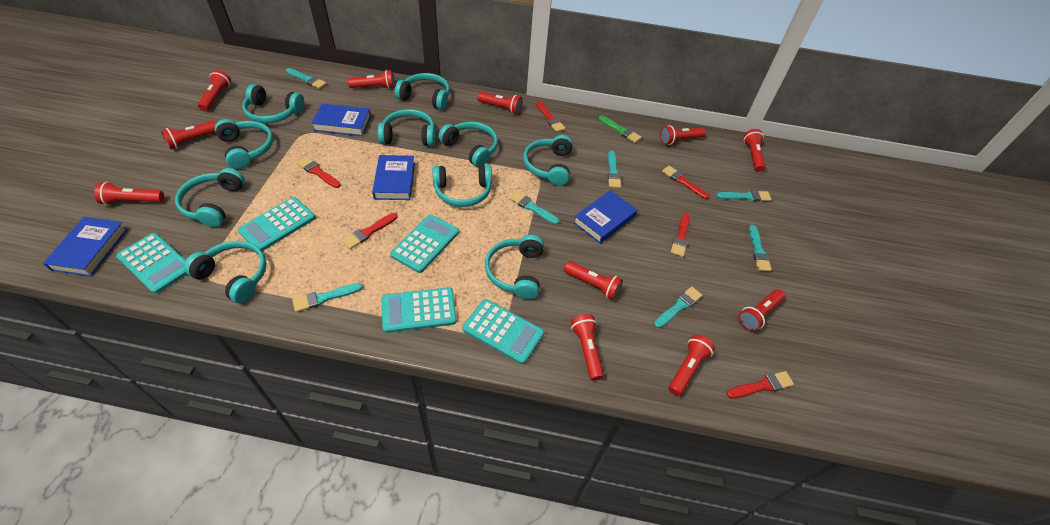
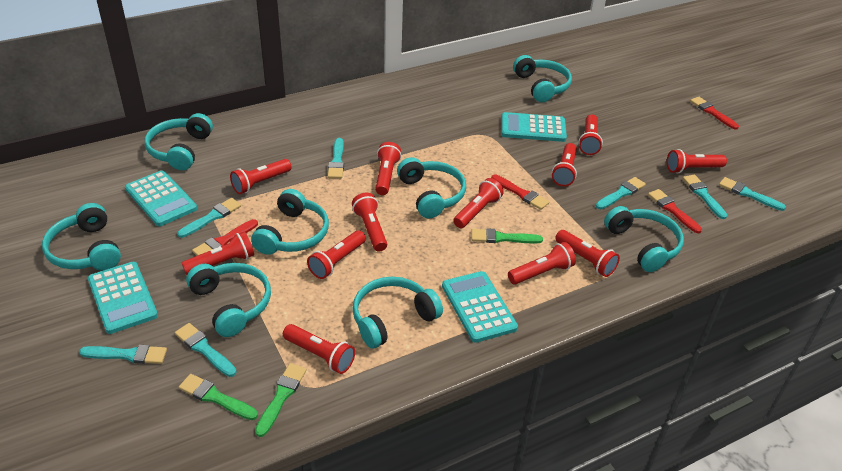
blue book: [43,217,128,277] [311,104,371,136] [372,155,415,200] [573,190,637,244] = 4 -> none = 0
green brush: [599,115,642,143] = 1 -> [179,374,258,420] [255,363,307,437] [471,228,543,243] = 3
red brush: [297,157,341,188] [342,213,398,249] [536,101,565,132] [662,166,710,199] [671,213,690,257] [727,371,794,399] = 6 -> [192,219,258,256] [491,174,550,210] [648,189,702,233] [690,97,739,130] = 4
red flashlight: [94,182,164,205] [161,121,217,150] [198,70,231,111] [348,70,395,89] [477,92,523,114] [564,261,623,300] [571,314,604,381] [660,125,706,145] [669,335,715,396] [738,289,785,332] [744,129,765,172] = 11 -> [182,231,254,275] [230,159,292,194] [283,324,355,374] [307,230,366,279] [352,193,387,252] [375,142,401,195] [453,178,504,228] [508,242,576,284] [552,143,577,186] [555,230,620,277] [578,114,603,155] [667,149,727,173] = 12
turquoise calculator: [116,233,187,294] [238,197,316,251] [382,287,457,333] [390,214,459,273] [463,299,544,364] = 5 -> [88,262,158,334] [125,170,197,226] [442,271,518,343] [501,112,567,142] = 4
turquoise headphones: [175,168,245,227] [184,241,267,303] [215,119,273,169] [242,84,304,123] [377,109,435,146] [395,73,450,110] [432,165,492,207] [438,122,498,167] [485,234,544,299] [523,135,573,186] = 10 -> [42,203,121,270] [145,113,213,170] [186,263,271,337] [251,189,329,255] [352,277,443,349] [397,157,466,218] [513,55,572,102] [604,206,684,272] = 8

